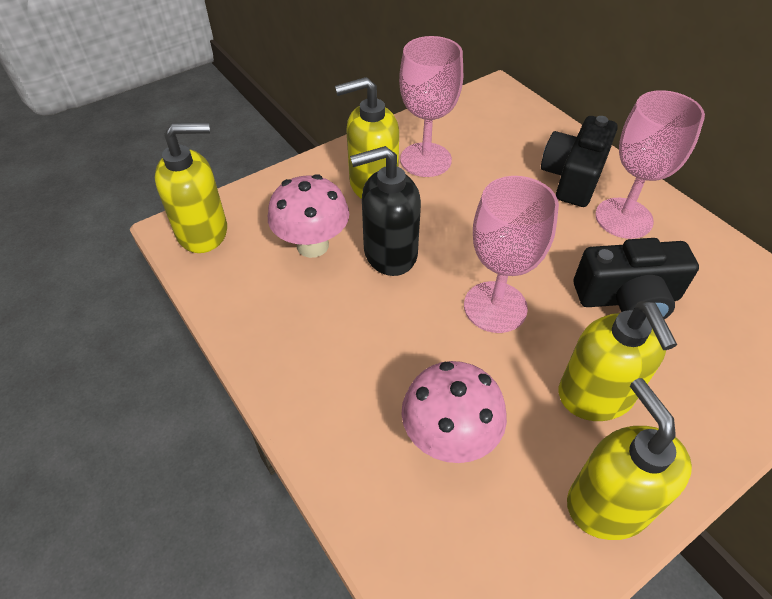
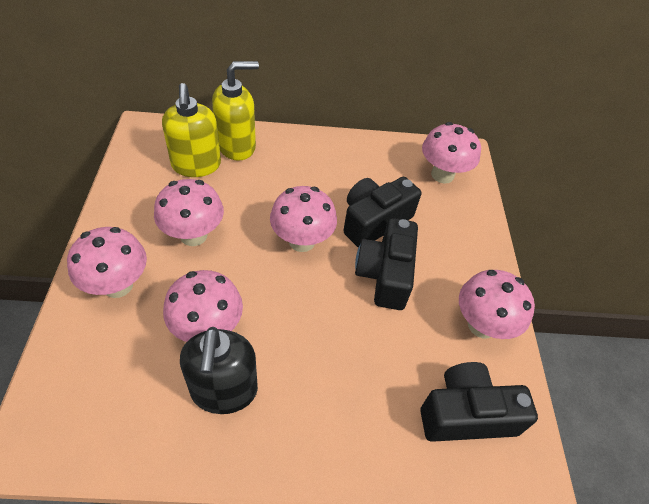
black camera: [541,116,618,207] [574,238,699,320] = 2 -> [344,177,421,247] [355,218,418,310] [420,362,538,442] = 3
pink goblet: [399,36,463,177] [464,176,559,333] [595,90,705,239] = 3 -> none = 0
pink mushroom: [268,174,349,258] [402,361,507,463] = 2 -> [67,227,147,298] [154,179,224,246] [163,270,243,342] [270,186,337,252] [422,122,481,184] [459,270,535,339] = 6
yellow soap dispenser: [155,122,227,253] [335,77,399,199] [559,301,677,421] [567,378,692,540] = 4 -> [162,83,221,177] [212,61,259,161] = 2

